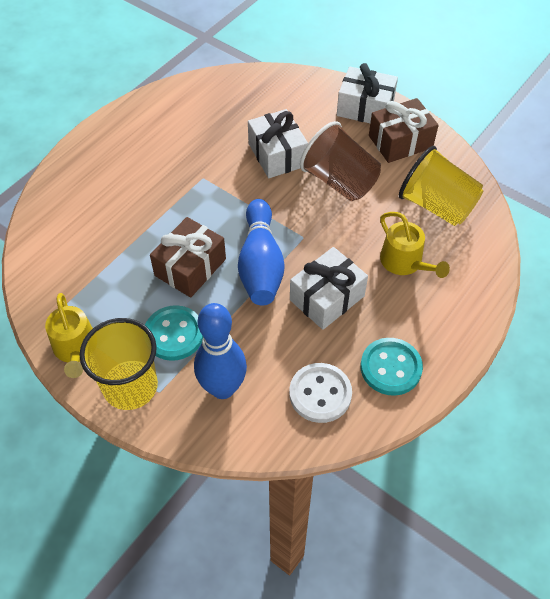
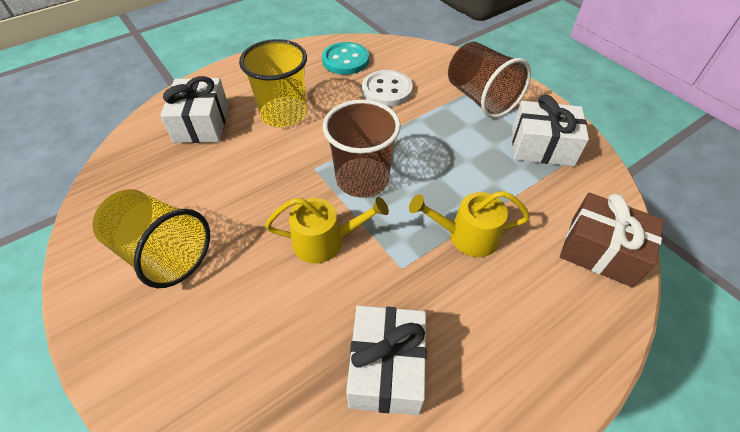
blue bowling pin: [194,303,247,399] [238,199,285,306] = 2 -> none = 0
brown cup: [300,121,381,201] = 1 -> [323,100,401,198] [448,42,531,118] = 2
brown gift: [150,217,226,298] [369,98,439,163] = 2 -> [560,193,664,287] = 1
turquoise button: [145,305,203,361] [361,338,423,396] = 2 -> [322,42,369,75] = 1

